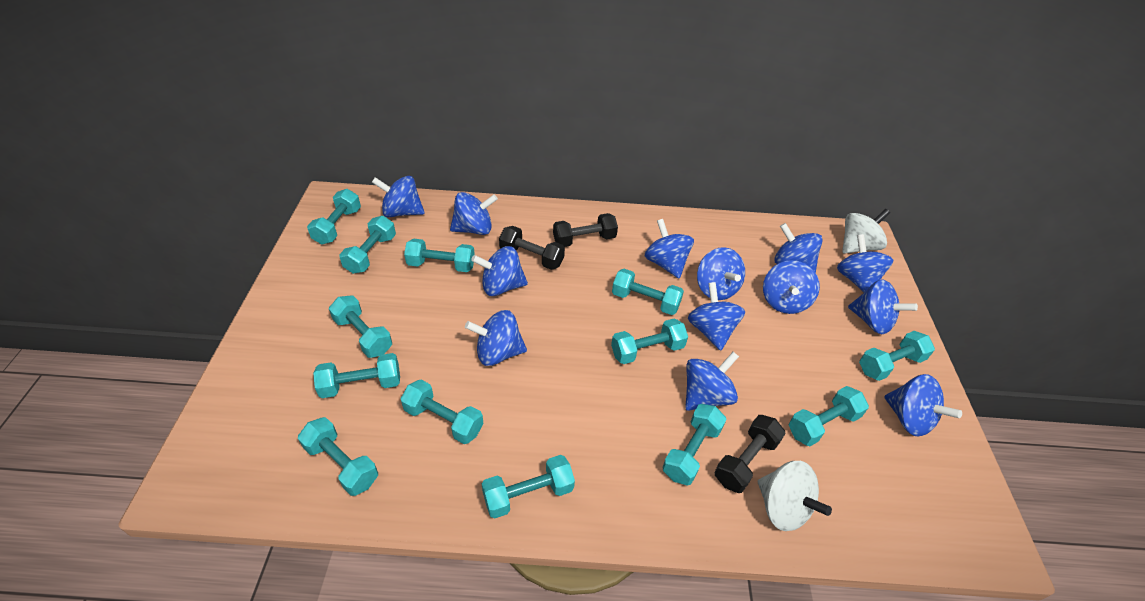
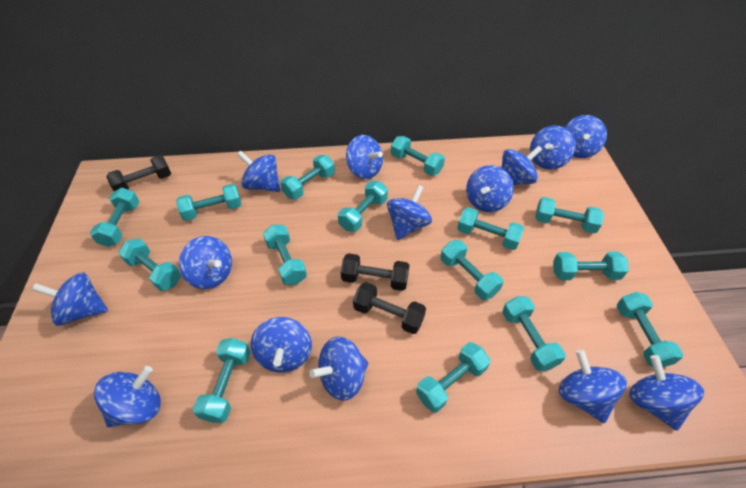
blue spinning top: [372,176,425,217] [450,192,498,235] [465,310,527,366] [471,246,528,296] [645,219,694,278] [685,352,739,411] [688,282,745,351] [697,247,745,300] [763,260,820,314] [775,223,823,273] [837,234,893,292] [848,280,918,334] [884,374,962,436] = 13 -> [32,273,108,326] [94,366,161,427] [179,236,232,289] [237,151,280,192] [251,317,312,373] [309,336,368,401] [346,135,383,179] [387,185,432,240] [466,165,514,212] [502,146,542,185] [530,126,576,170] [559,349,627,423] [564,115,607,158] [629,355,704,431] = 14
turquoise dumbbell: [298,417,378,496] [307,189,361,244] [313,353,400,398] [329,296,392,358] [339,216,396,274] [401,380,483,444] [404,238,475,272] [482,455,575,518] [611,318,688,364] [612,269,684,315] [662,404,727,486] [789,386,869,446] [859,331,935,381] = 13 -> [90,187,139,247] [118,238,181,291] [176,184,242,221] [193,338,251,423] [263,224,307,285] [280,155,335,199] [338,181,388,232] [391,136,445,176] [416,342,490,413] [440,240,504,300] [457,207,524,250] [502,296,566,371] [535,197,604,233] [553,252,629,280] [617,292,683,367] = 15
white spinning top: [758,461,832,531] [842,209,890,254] = 2 -> none = 0

